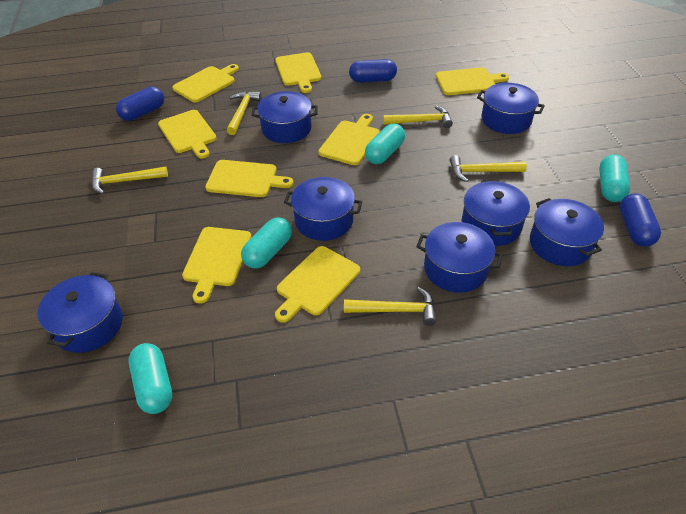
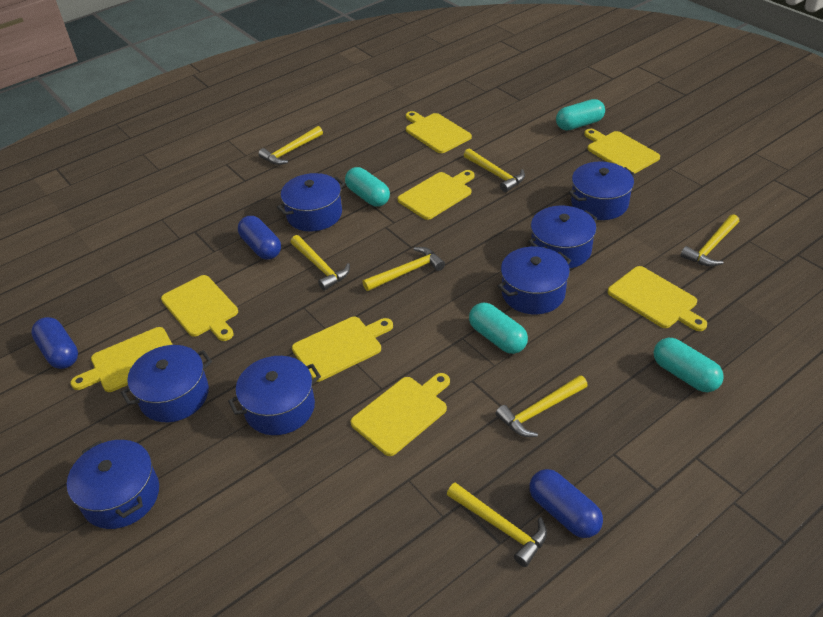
yellow hammer: [92,166,168,194] [227,91,262,135] [344,287,437,326] [383,106,453,128] [450,155,527,182] = 5 -> [258,126,323,165] [291,235,350,291] [363,247,445,291] [447,482,547,567] [464,148,525,192] [495,375,588,437] [681,214,739,267] = 7

